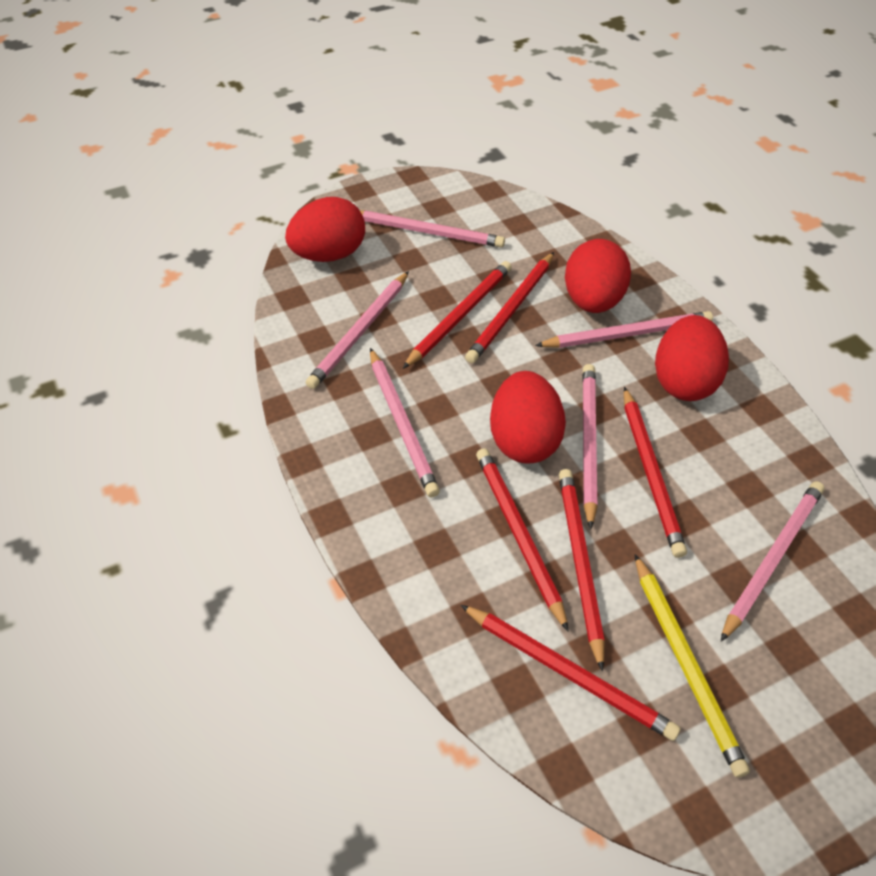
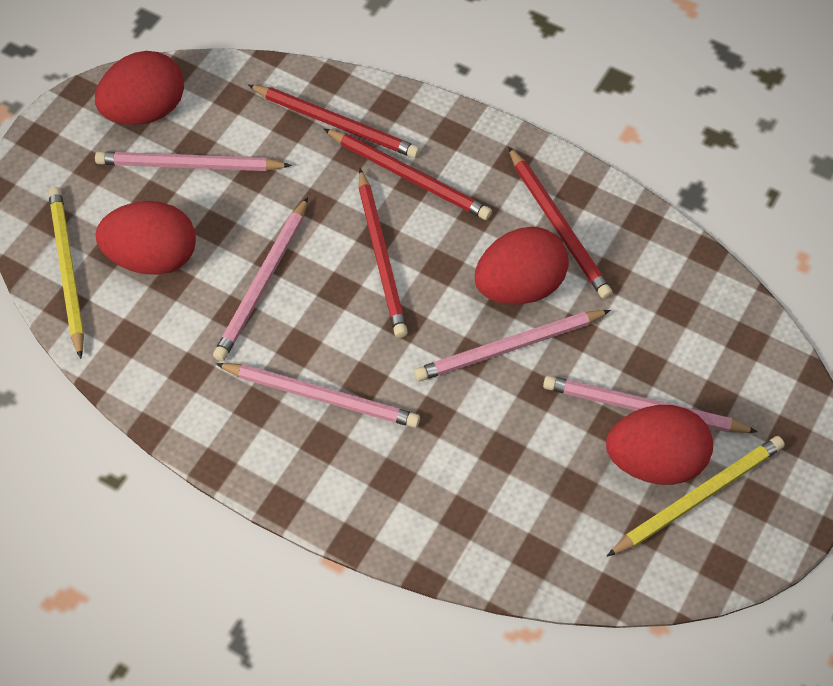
pink pencil: [306,271,409,389] [360,210,505,248] [370,348,440,497] [535,311,713,348] [582,364,598,529] [721,481,825,642] = 6 -> [95,152,292,171] [213,197,308,361] [216,363,420,428] [414,310,611,381] [543,376,758,433] = 5
red pencil: [403,261,512,369] [461,605,681,741] [465,252,554,363] [476,448,569,632] [559,469,605,671] [624,387,687,558] = 6 -> [248,85,420,158] [324,129,492,220] [359,169,408,338] [508,147,613,299] = 4
yellow pencil: [635,554,750,778] = 1 -> [48,187,84,359] [607,436,785,556] = 2

